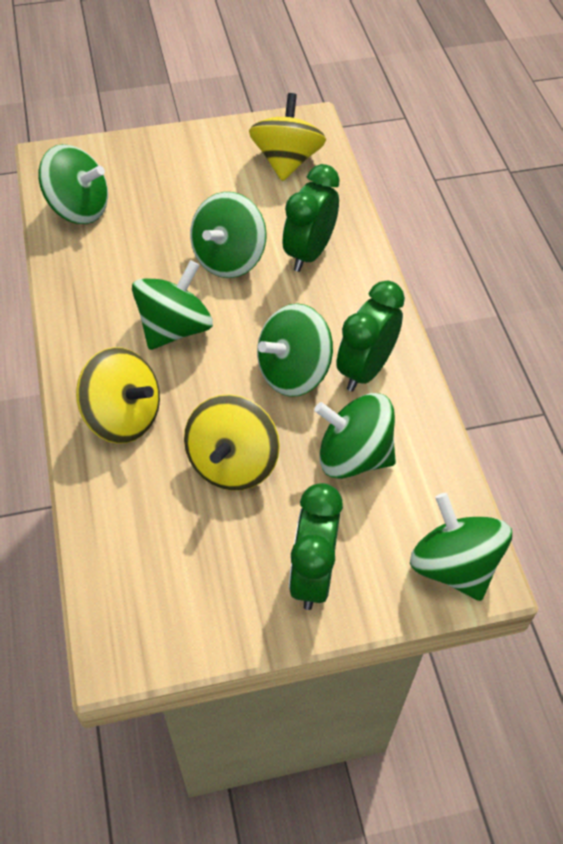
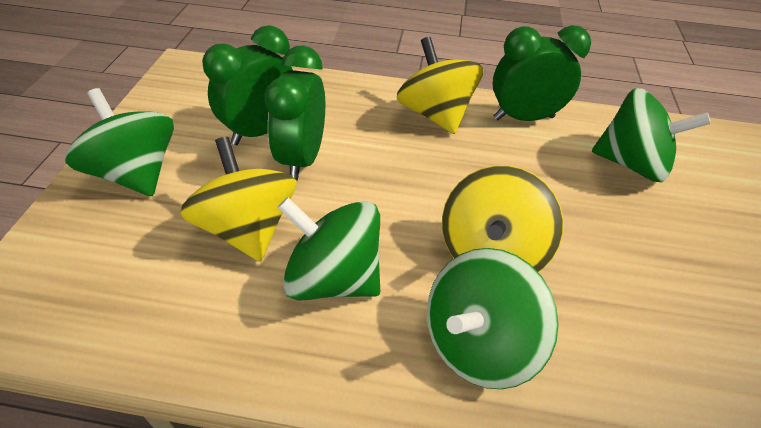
green spinning top: [38,144,108,224] [132,260,213,350] [190,192,267,278] [257,304,333,397] [314,393,396,479] [410,493,512,601] = 6 -> [65,88,174,196] [277,197,380,301] [427,248,559,389] [592,88,711,182] = 4

